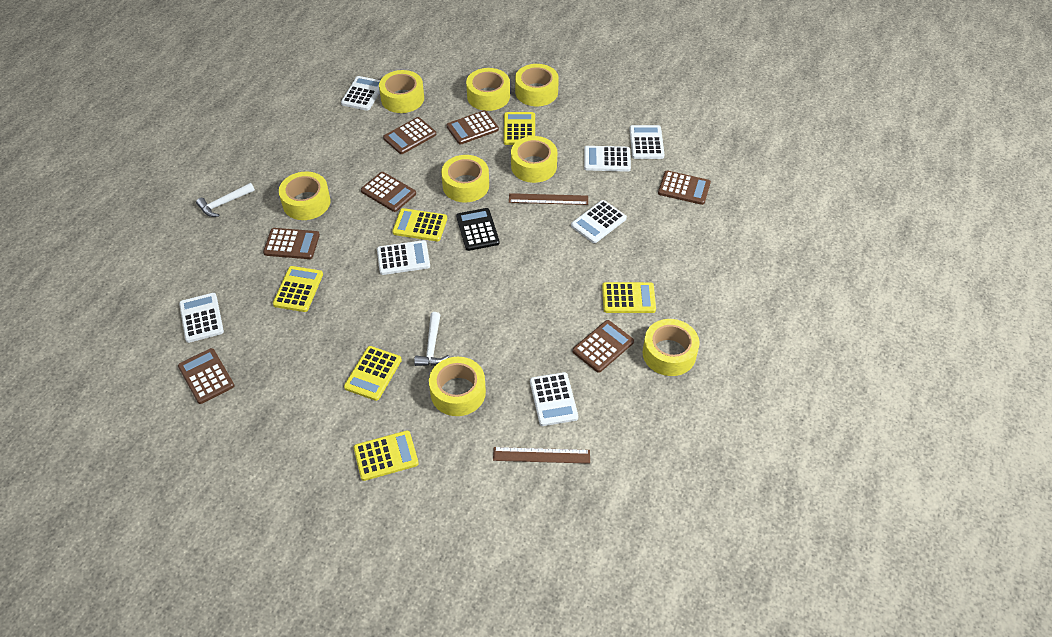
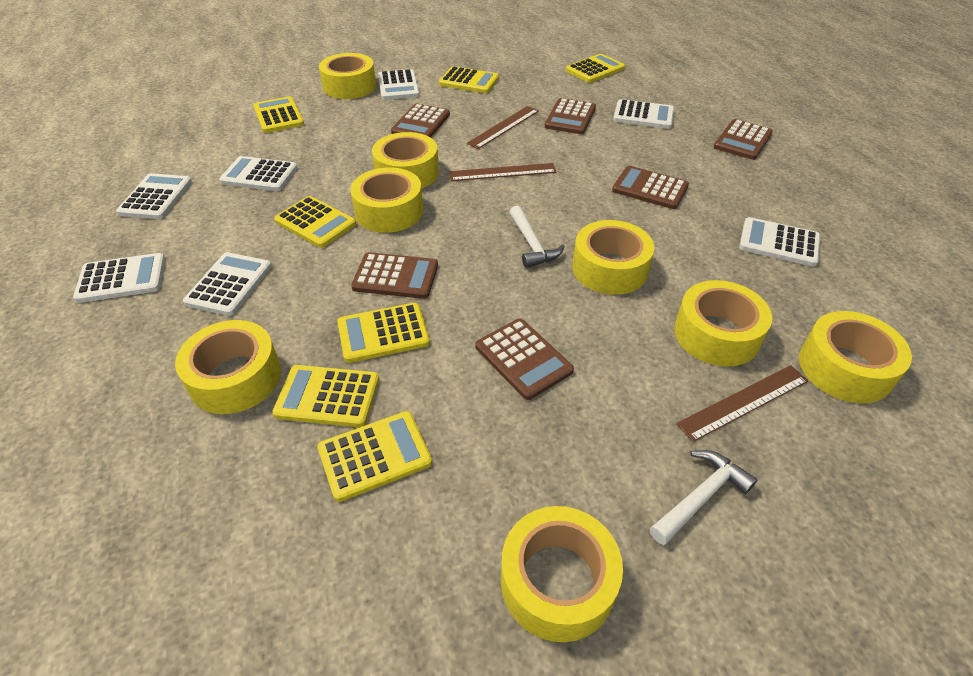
black calculator: [456,208,500,251] = 1 -> none = 0
brown calculator: [178,348,235,404] [263,228,320,259] [361,172,416,212] [383,117,436,154] [447,110,499,145] [572,320,634,373] [658,171,711,205] = 7 -> [351,252,438,299] [391,104,450,138] [475,319,574,400] [545,98,596,134] [612,166,689,209] [714,119,773,160] = 6
brown ruler: [493,447,590,464] [509,193,588,205] = 2 -> [449,163,556,181] [467,106,539,149] [677,365,808,442] = 3
yellow calculator: [273,266,323,312] [344,346,402,401] [353,430,419,481] [392,208,447,241] [504,112,535,145] [602,282,656,313] = 6 -> [253,96,304,133] [272,365,379,427] [274,196,356,248] [317,411,432,502] [337,303,430,363] [439,66,499,93] [566,54,625,83] = 7

